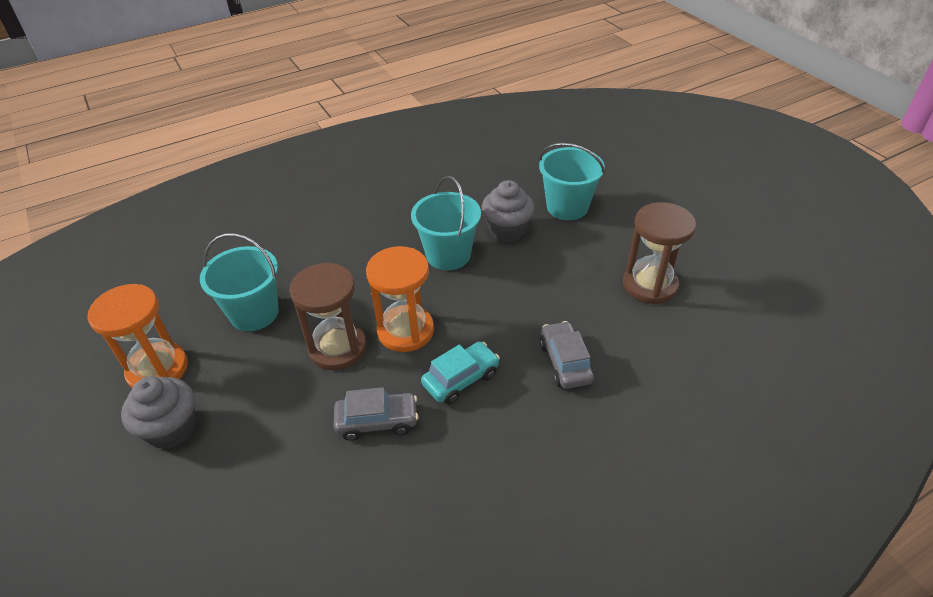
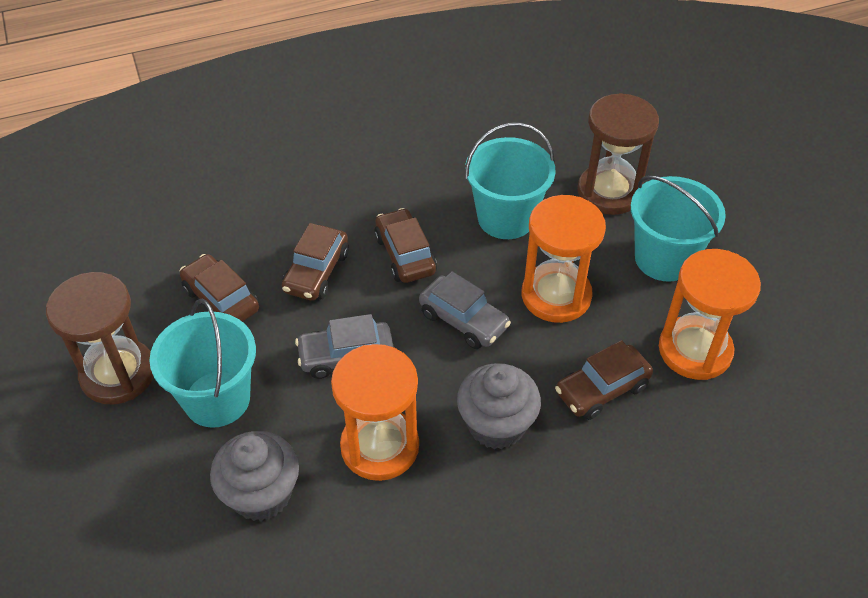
brown car: none = 0 -> [179,254,259,322] [282,223,349,301] [374,208,437,283] [555,340,653,420] = 4
orange hourglass: [88,284,188,388] [366,246,434,352] = 2 -> [331,344,419,481] [522,195,606,323] [659,249,761,380] = 3
turquoise car: [421,342,500,405] = 1 -> none = 0

